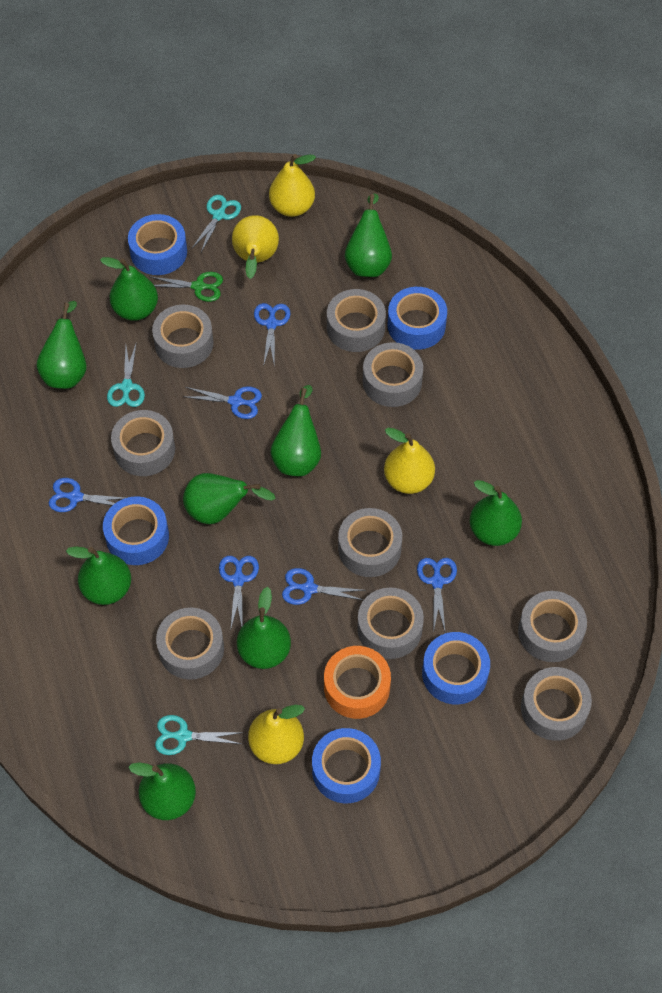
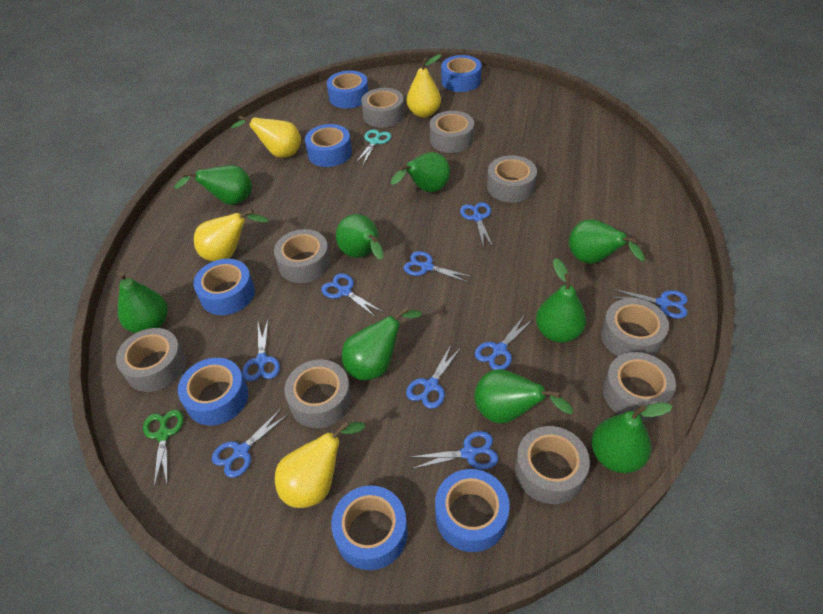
blue scissors: [49,478,125,512] [186,387,262,419] [219,556,259,628] [254,303,290,366] [282,568,367,605] [417,558,457,633] = 6 -> [212,409,289,478] [242,320,280,381] [321,273,383,317] [404,251,473,283] [406,345,460,409] [412,431,498,470] [460,202,493,248] [475,316,532,370] [611,289,688,319] = 9
blue tape: [103,496,169,565] [128,214,187,275] [312,728,381,803] [387,287,447,350] [422,632,490,705] = 5 -> [178,358,248,425] [193,259,255,315] [305,124,352,167] [327,70,369,108] [331,485,408,570] [435,469,510,552] [441,55,482,92] = 7
orange tape: [324,646,391,719] = 1 -> none = 0
turquoise scissors: [107,342,145,407] [155,715,244,755] [191,195,241,252] = 3 -> [356,129,391,165] = 1

